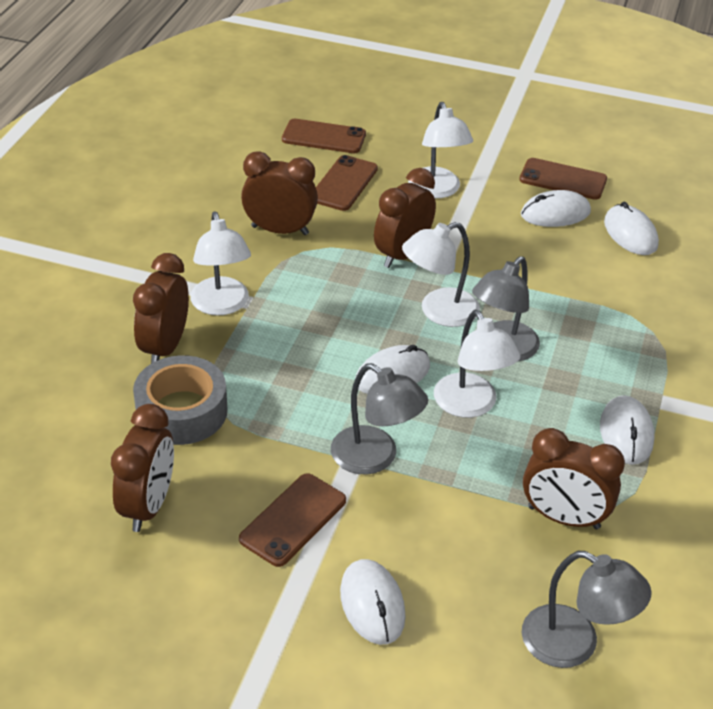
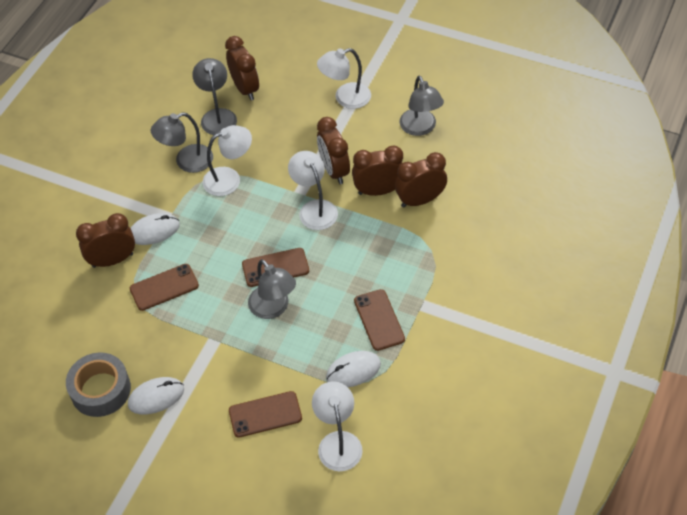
grey lamp: [331,363,428,475] [472,256,540,362] [522,551,652,668] = 3 -> [151,112,213,173] [192,58,237,135] [248,259,296,319] [399,76,444,136] = 4
white mouse: [340,559,406,645] [355,345,430,394] [521,190,591,227] [600,395,655,465] [604,202,659,255] = 5 -> [128,377,184,414] [131,213,180,245] [326,351,381,387] = 3

